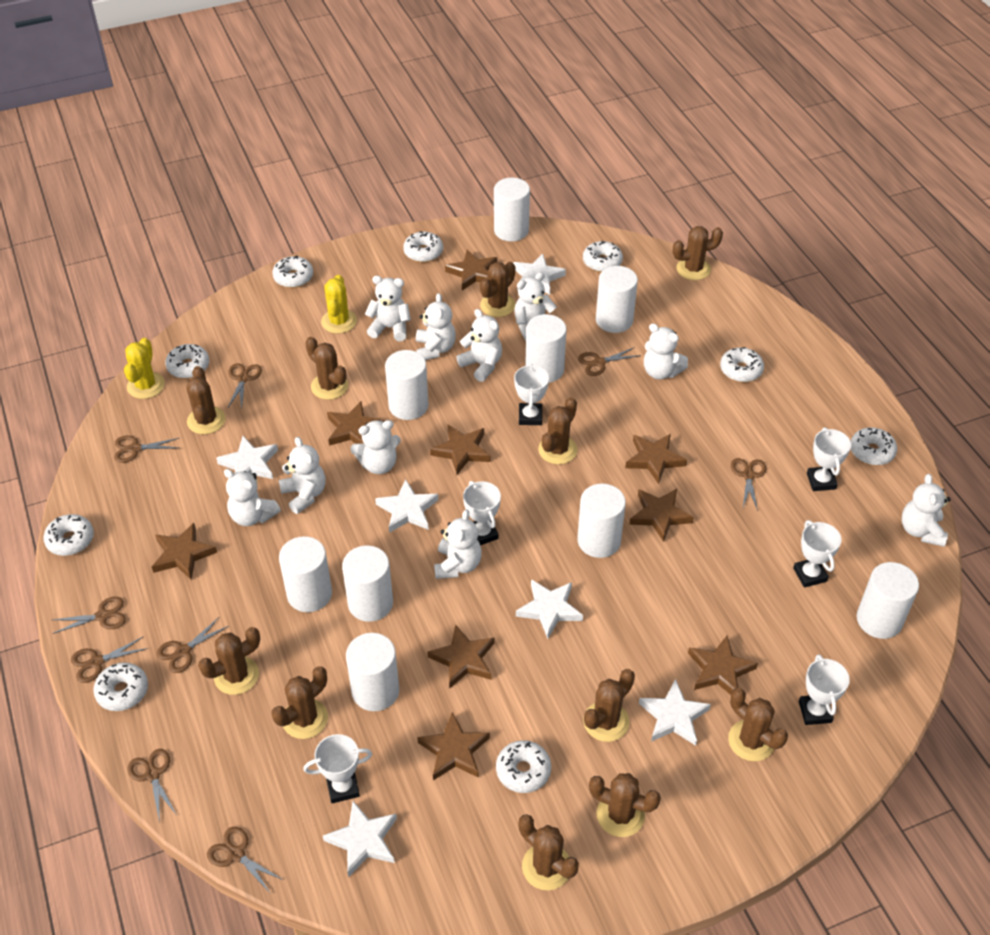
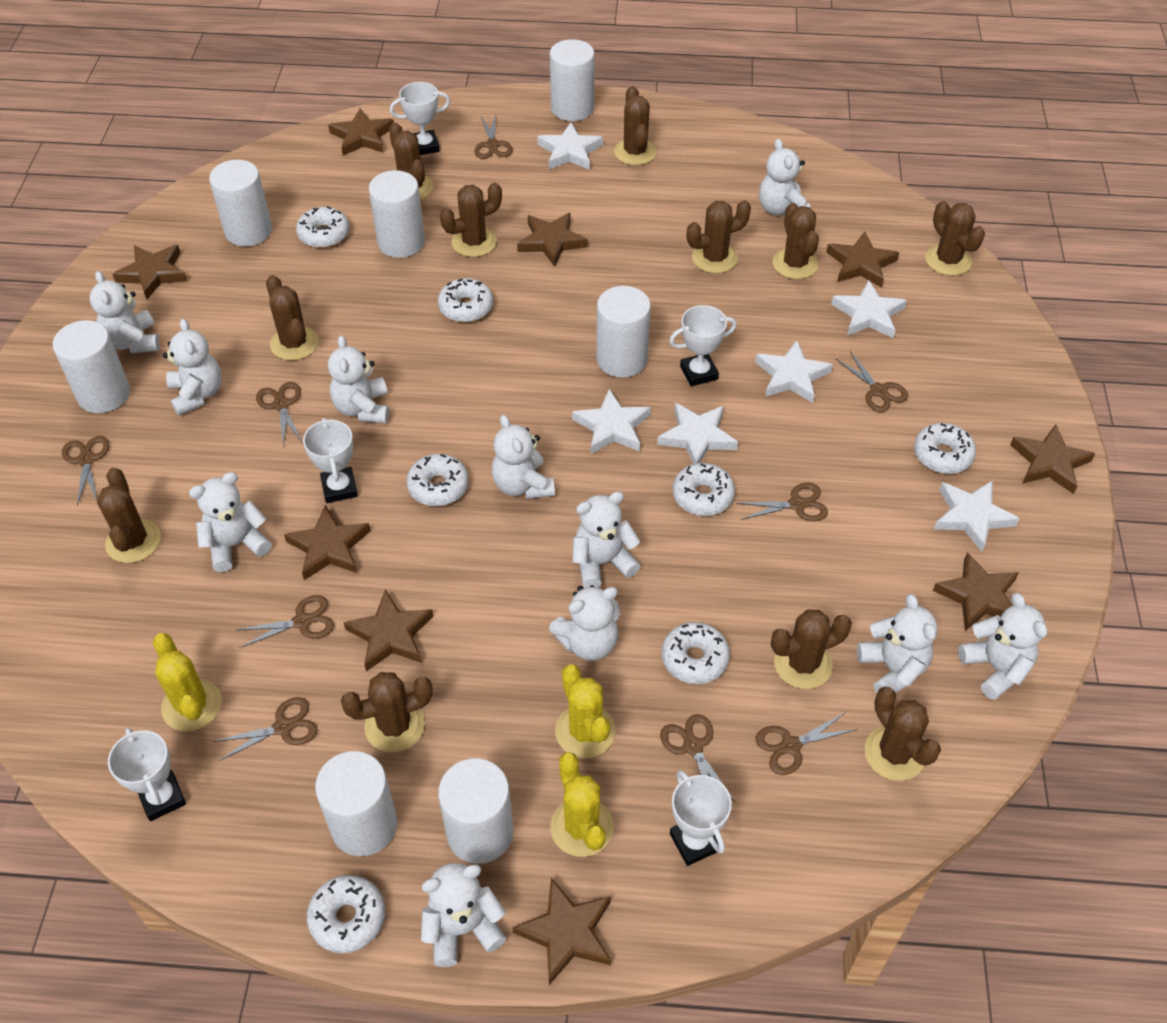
white cylinder: [279,536,332,612] [342,545,393,622] [346,633,399,711] [385,350,429,420] [494,178,530,241] [525,314,567,383] [577,484,626,558] [596,266,638,333] [857,562,919,639] = 9 -> [53,320,130,413] [209,160,272,247] [315,751,397,856] [369,170,425,258] [438,758,513,864] [550,39,594,121] [596,286,651,378] = 7
white donut: [43,514,94,556] [93,662,148,711] [165,344,209,378] [272,256,313,288] [403,231,443,262] [496,740,551,793] [583,241,623,272] [720,347,764,382] [851,427,897,465] = 9 -> [296,206,350,248] [307,875,385,953] [407,454,469,506] [438,278,493,322] [662,622,730,684] [672,463,735,516] [914,423,976,474] = 7
white teddy bear: [224,469,281,526] [279,437,325,514] [350,420,401,474] [365,276,411,341] [416,293,456,360] [434,509,482,579] [456,309,502,382] [514,272,557,341] [644,323,688,380] [902,474,951,547] = 10 -> [90,271,160,353] [163,319,222,416] [189,472,272,572] [328,335,389,423] [421,863,507,967] [492,415,555,499] [549,585,620,661] [572,491,640,588] [759,139,810,219] [857,594,938,694] [958,593,1047,700] = 11
white trophy: [303,734,372,803] [463,481,501,545] [514,364,549,425] [793,520,842,588] [799,654,850,725] [807,427,851,491] = 6 -> [108,727,186,821] [303,418,358,503] [390,82,450,155] [669,305,737,386] [670,770,732,866] = 5
yellow cactus: [124,338,165,399] [321,275,357,334] = 2 -> [153,633,222,731] [550,752,614,857] [555,664,616,758] = 3

